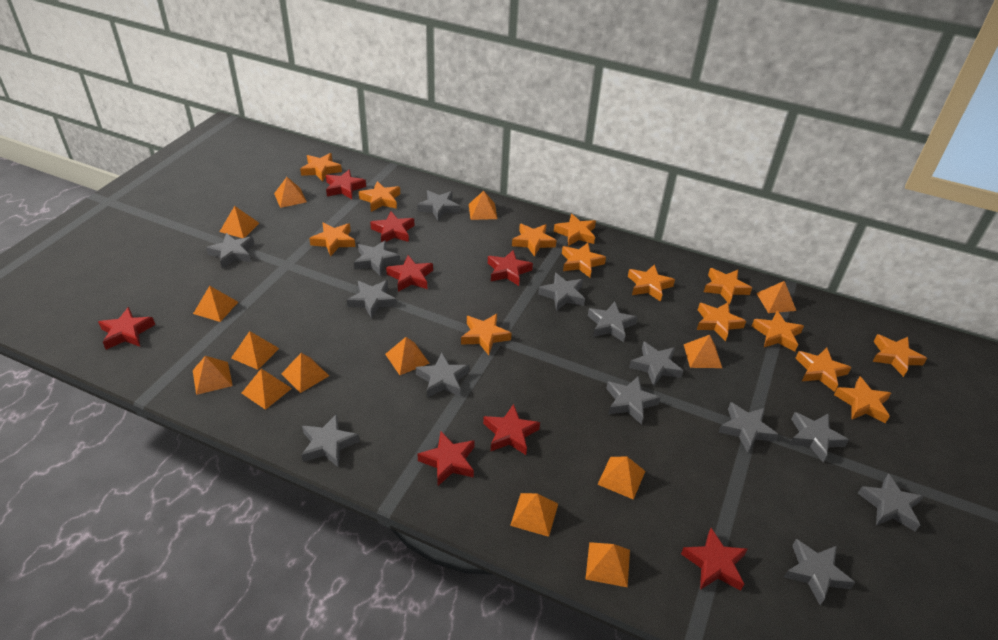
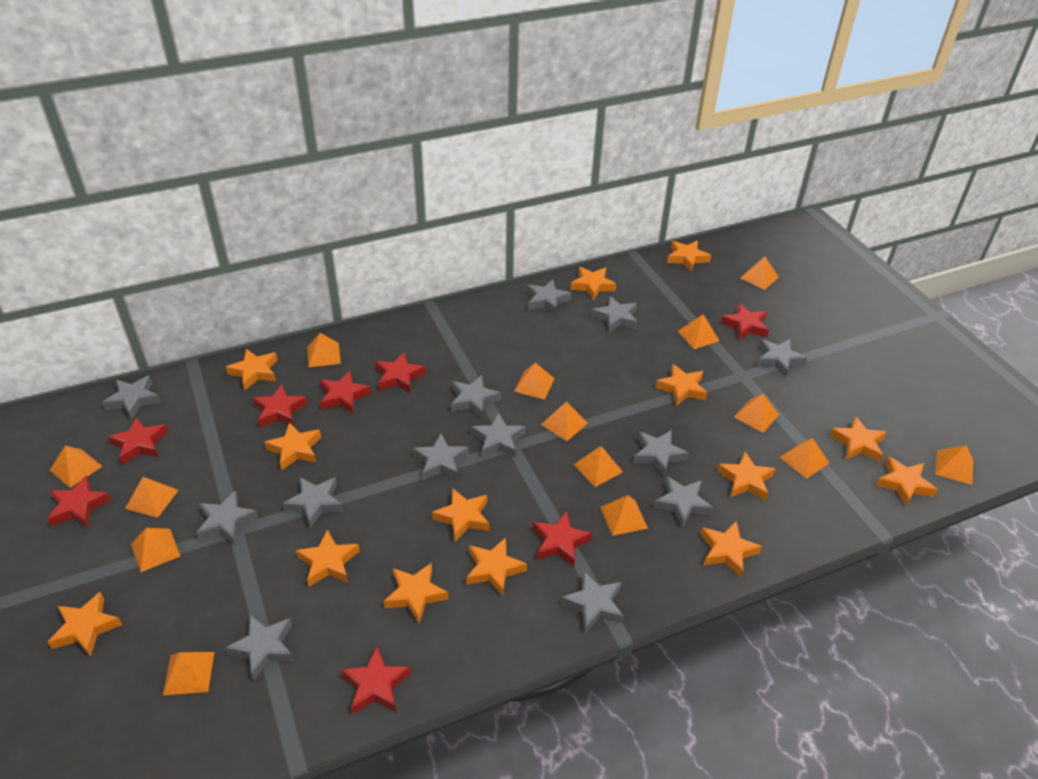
grey star: [206,233,254,269] [301,414,360,468] [347,280,397,319] [354,240,400,276] [416,353,469,398] [417,190,460,221] [538,273,585,311] [588,302,638,342] [606,376,661,425] [629,341,683,386] [719,402,779,453] [784,539,856,605] [789,412,849,462] [858,473,924,531] = 14 -> [102,375,160,419] [196,491,258,544] [225,615,294,680] [283,477,343,528] [413,434,469,480] [451,375,501,418] [472,413,526,457] [527,280,572,315] [561,571,624,633] [592,296,638,332] [633,430,689,476] [653,476,714,528] [757,339,807,378] = 13

